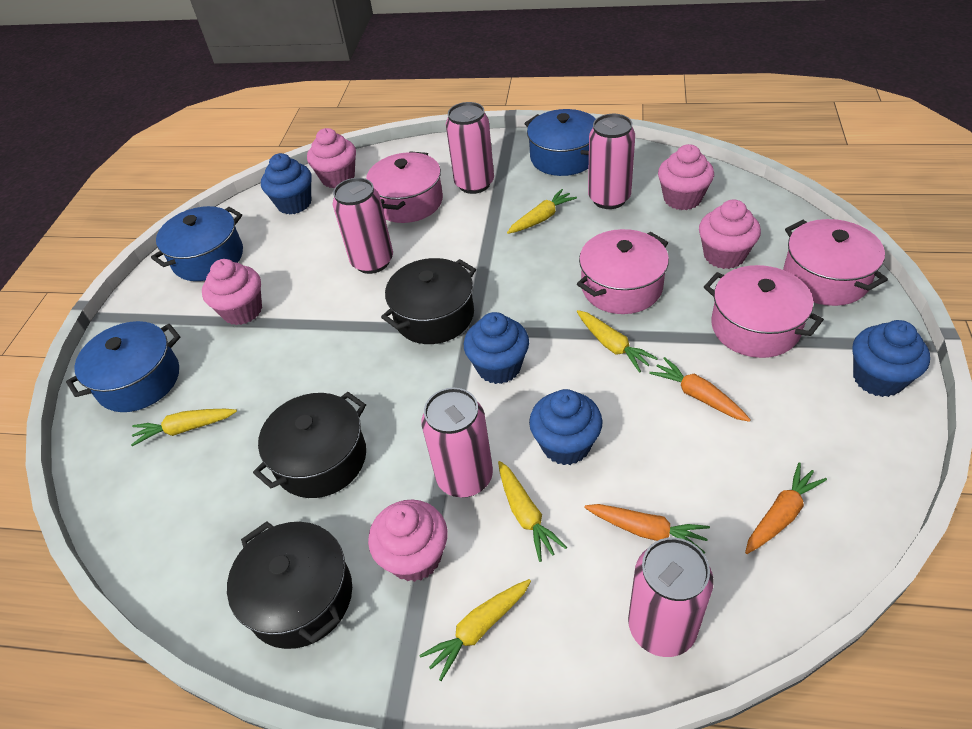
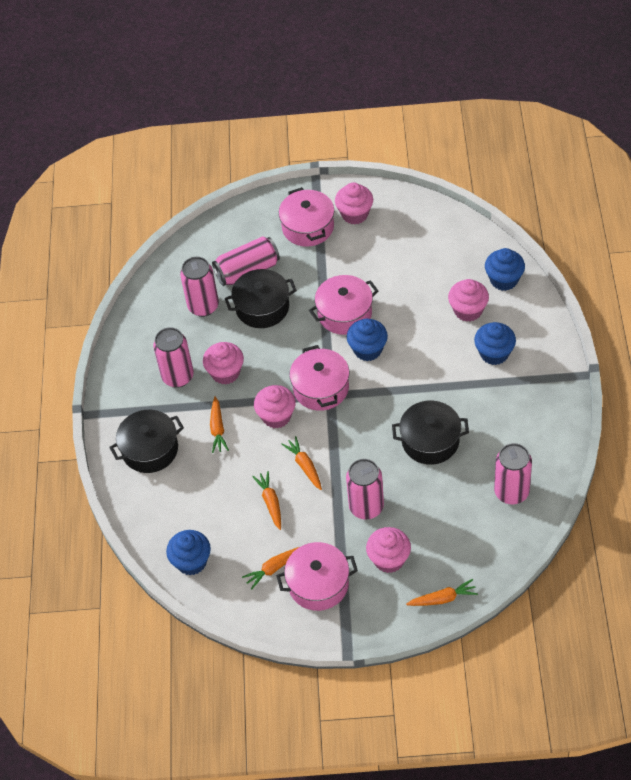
blue pot: [66,321,181,412] [151,206,243,281] [524,109,596,176] = 3 -> none = 0
orange carrot: [584,504,710,554] [649,357,751,422] [745,462,827,554] = 3 -> [210,396,229,453] [242,547,299,590] [252,471,281,530] [282,436,322,490] [406,579,478,606] = 5
yellow carrot: [131,409,237,446] [419,579,531,681] [498,461,567,562] [507,189,577,234] [577,310,658,373] = 5 -> none = 0

